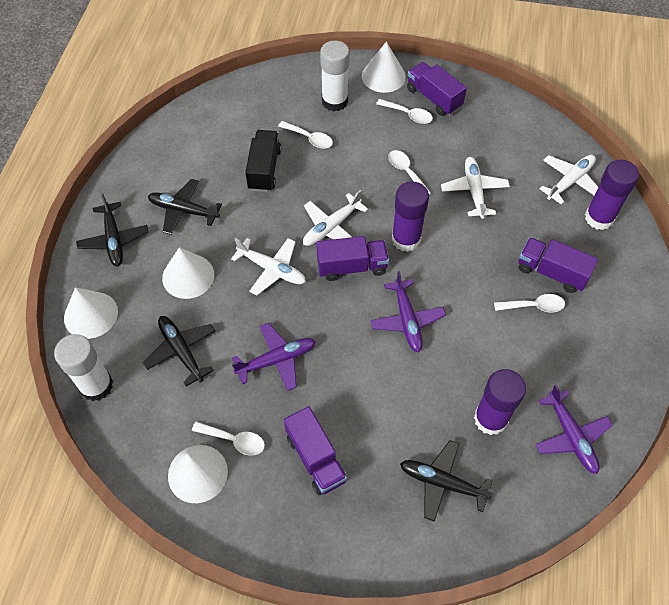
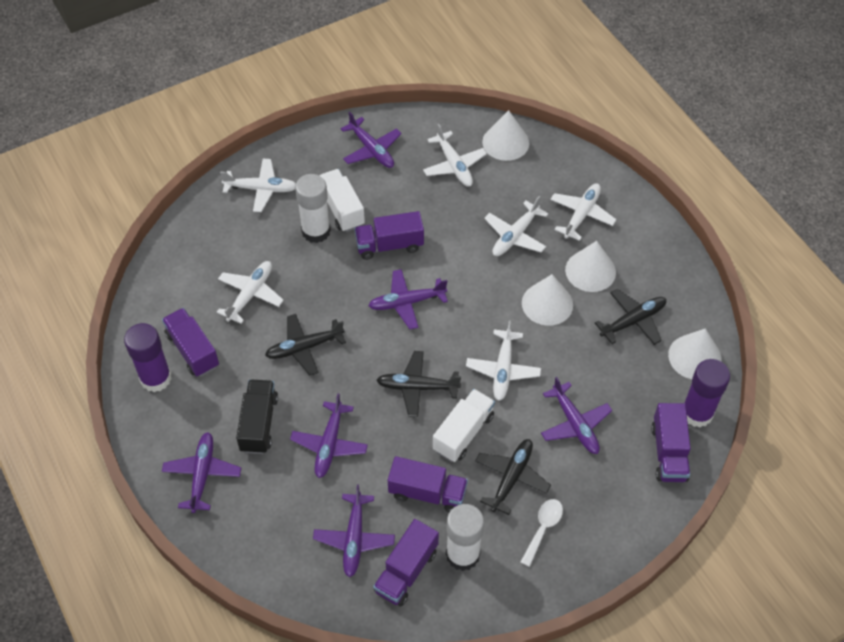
purple glue stick: [391,181,429,252] [474,369,526,435] [585,160,639,230] = 3 -> [124,323,172,392] [684,359,730,428] = 2
purple plane: [232,323,316,391] [370,271,446,353] [535,385,613,474] = 3 -> [162,432,241,513] [290,393,368,478] [313,485,395,578] [341,111,402,168] [368,269,448,329] [541,377,612,454] = 6
purple truck: [284,406,347,495] [316,236,389,281] [407,62,467,116] [519,237,598,293] = 4 -> [162,308,219,377] [354,211,424,260] [373,519,439,606] [388,456,468,512] [651,403,691,482] = 5
white plane: [231,238,306,295] [303,190,368,246] [441,157,510,219] [539,155,598,205] = 4 -> [217,261,284,324] [220,159,296,212] [423,124,487,187] [466,321,541,401] [484,196,548,256] [550,183,616,241] = 6
white spoon: [192,422,265,455] [278,121,333,149] [376,99,433,124] [388,150,431,195] [494,294,565,312] = 5 -> [520,499,563,567] = 1
white truck: none = 0 -> [319,169,365,232] [433,389,495,462] = 2

